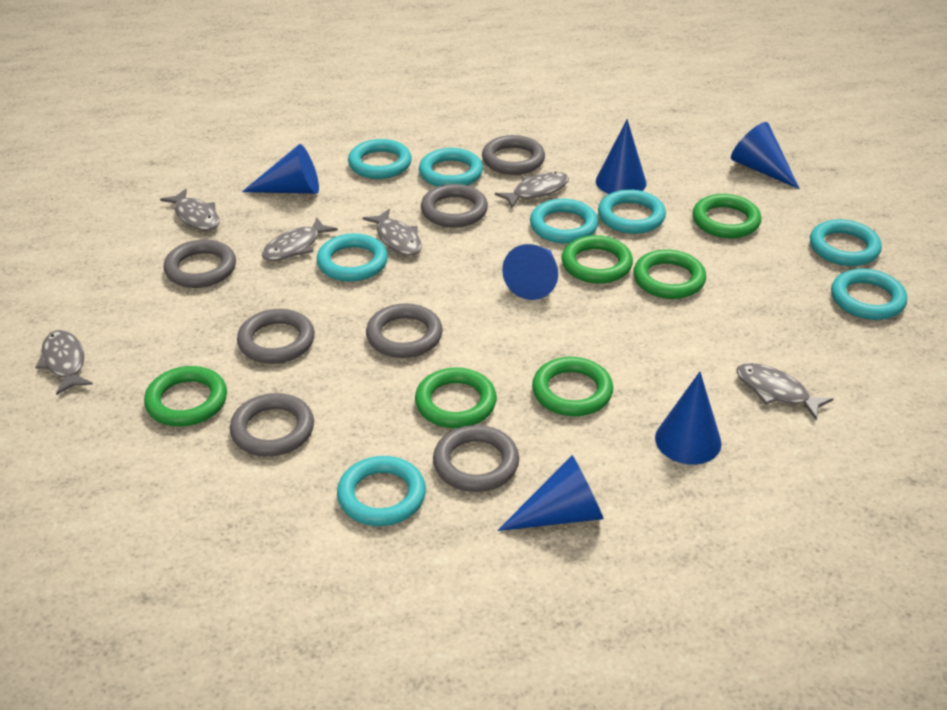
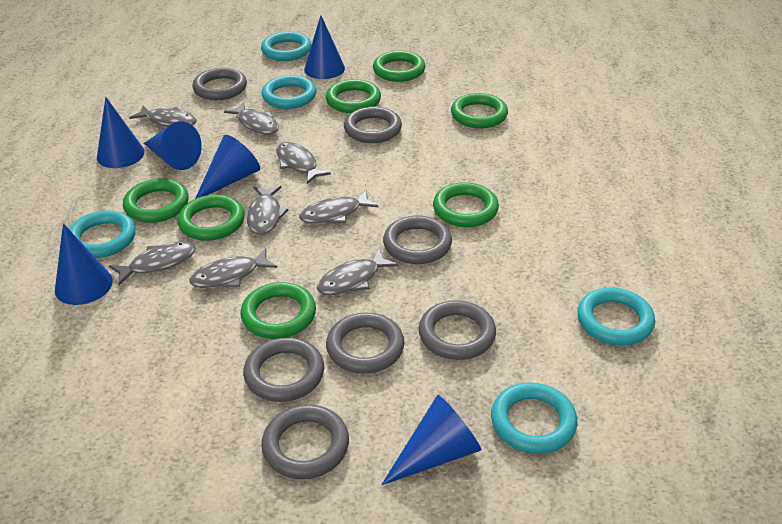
green ring: [144,366,227,427] [415,367,497,428] [532,357,613,416] [561,235,633,284] [633,249,706,299] [692,194,761,238] = 6 -> [123,179,189,223] [177,195,245,241] [241,282,316,339] [326,79,381,113] [373,50,425,82] [433,182,499,227] [451,93,508,129] = 7
grey fish: [35,330,93,395] [160,189,219,231] [262,218,338,261] [363,209,422,256] [495,172,569,208] [736,363,833,420] = 6 -> [109,242,196,285] [129,105,197,127] [189,248,277,288] [224,102,279,135] [247,186,288,235] [276,142,331,184] [299,190,379,224] [317,249,398,295] = 8
turquoise ring: [317,233,388,282] [337,456,426,526] [348,139,412,179] [419,148,483,187] [530,199,598,244] [598,190,666,234] [810,219,882,266] [831,269,907,320] = 8 -> [69,210,136,258] [261,32,312,61] [262,75,316,109] [491,382,578,454] [577,288,655,345] = 5

